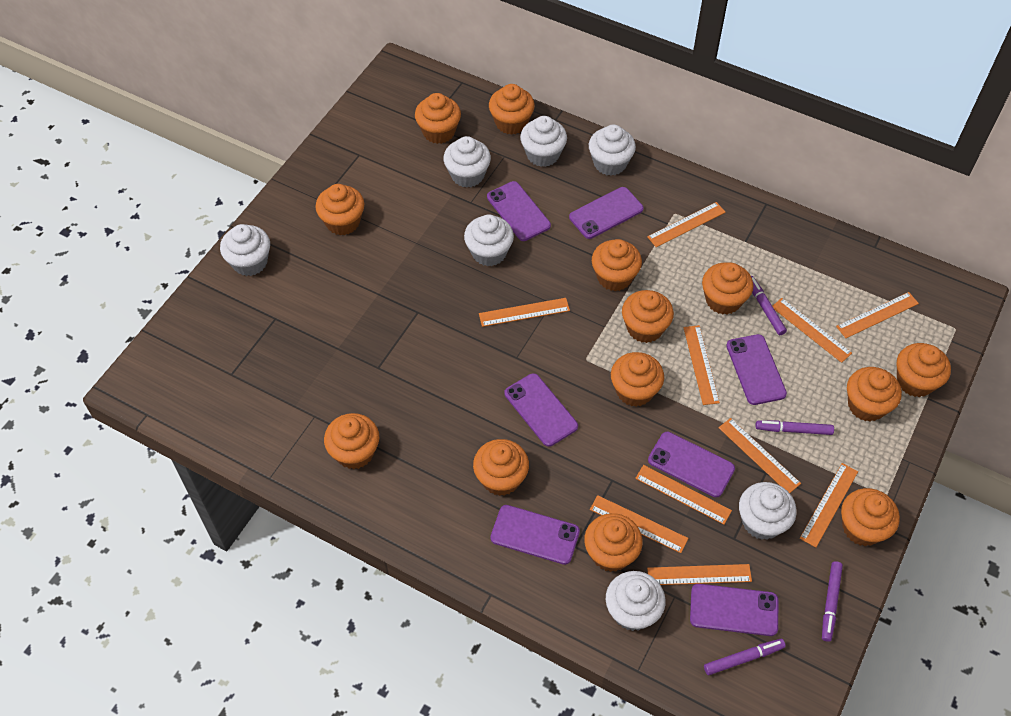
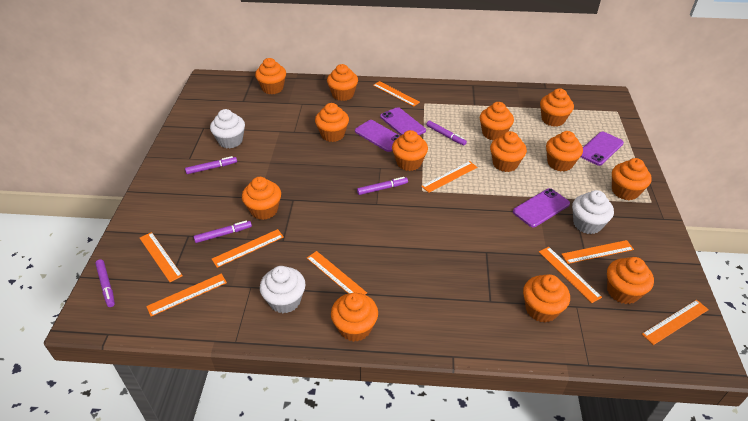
orange ruler: [479,298,570,327] [590,495,688,553] [635,465,732,525] [647,202,726,247] [647,564,752,585] [683,325,720,405] [719,418,801,493] [773,298,852,363] [800,463,858,547] [836,292,919,338] = 10 -> [140,232,183,282] [146,273,227,316] [212,229,284,268] [307,251,367,295] [373,81,420,107] [421,161,477,193] [539,247,602,303] [561,240,634,264] [642,300,709,345] = 9
purple marker: [704,639,786,675] [751,276,787,335] [756,420,834,435] [822,561,843,642] = 4 -> [95,259,115,307] [185,156,237,174] [194,221,252,243] [357,177,408,195] [426,121,467,146] = 5
purple phone: [487,181,551,241] [490,505,580,565] [504,373,578,447] [569,187,643,239] [648,432,735,497] [690,584,778,636] [726,334,787,405] = 7 -> [355,120,400,152] [380,107,426,135] [513,188,570,227] [581,132,624,166] = 4
white cupcake: [220,224,270,276] [443,136,491,188] [464,214,514,266] [520,116,567,167] [589,125,636,176] [606,571,666,631] [739,482,797,540] = 7 -> [210,109,245,149] [260,266,306,313] [572,190,614,234] = 3

